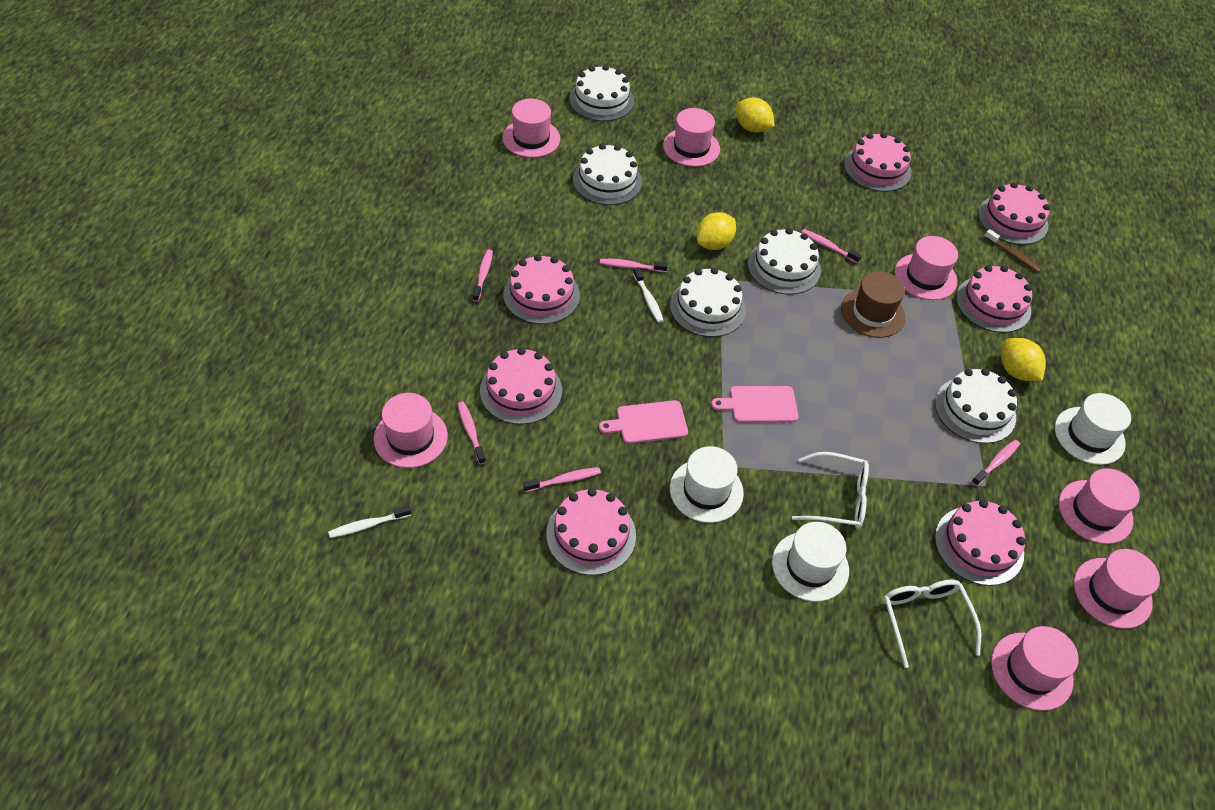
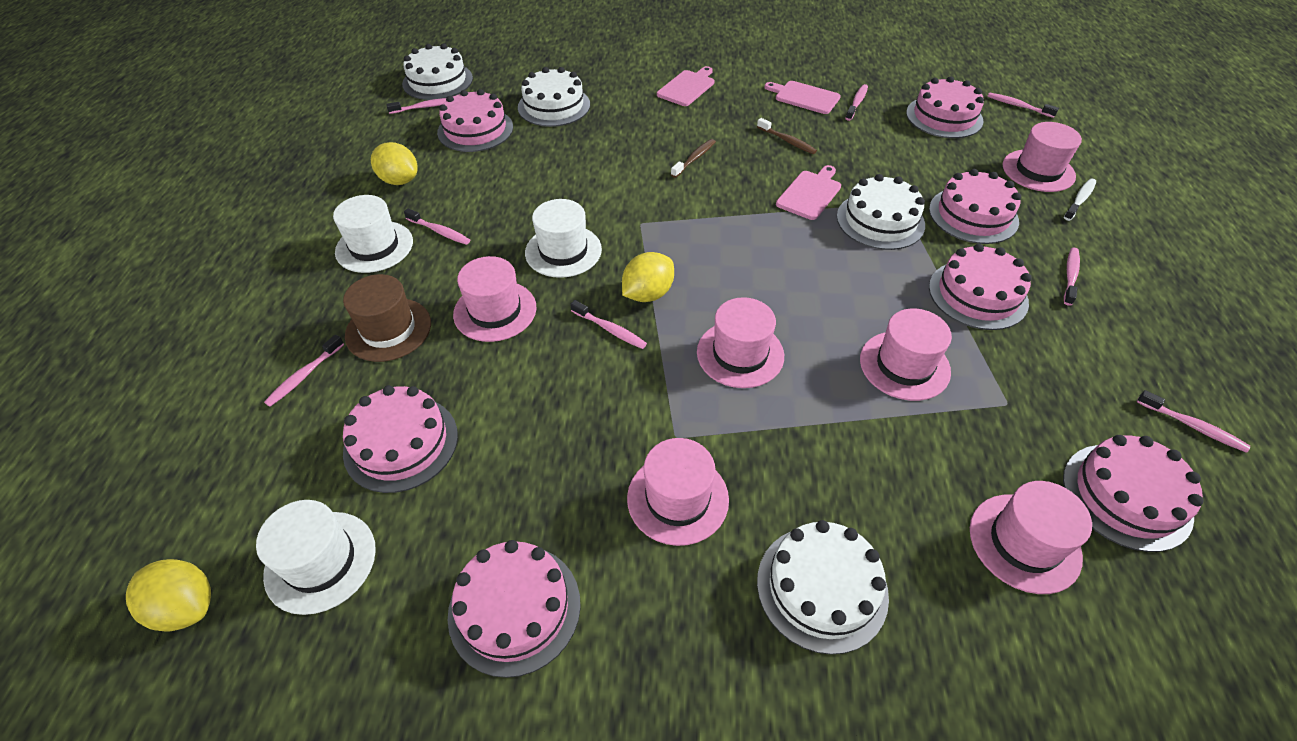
brown toothbrush: [984,229,1042,273] = 1 -> [671,139,716,178] [757,118,817,154] = 2
pink cutting board: [599,400,688,444] [711,386,798,423] = 2 -> [657,66,714,106] [764,81,841,114] [776,165,841,220] = 3
pink hat: [374,393,448,468] [503,99,560,158] [663,108,720,167] [895,236,958,300] [991,626,1079,711] [1059,468,1140,544] [1074,549,1160,629] = 7 -> [453,256,537,342] [627,438,729,546] [697,297,784,388] [860,308,952,401] [970,481,1092,594] [1003,122,1082,192] = 6
pink toothbrush: [458,402,486,464] [472,249,493,302] [523,467,601,492] [600,259,668,272] [801,229,862,263] [971,440,1020,486] = 6 -> [264,335,344,407] [386,98,446,114] [404,208,470,245] [570,300,647,349] [845,84,868,121] [987,93,1059,118] [1064,248,1080,306] [1137,390,1250,453] = 8
white cake: [569,65,634,121] [573,143,642,205] [670,267,746,337] [748,228,821,295] [935,368,1017,444] = 5 -> [402,44,473,100] [518,67,590,127] [757,520,889,655] [837,174,925,250] = 4
white glasses: [792,452,869,529] [883,580,981,668] = 2 -> none = 0
white toothbrush: [328,505,411,538] [633,267,664,323] = 2 -> [1064,178,1096,221] = 1

